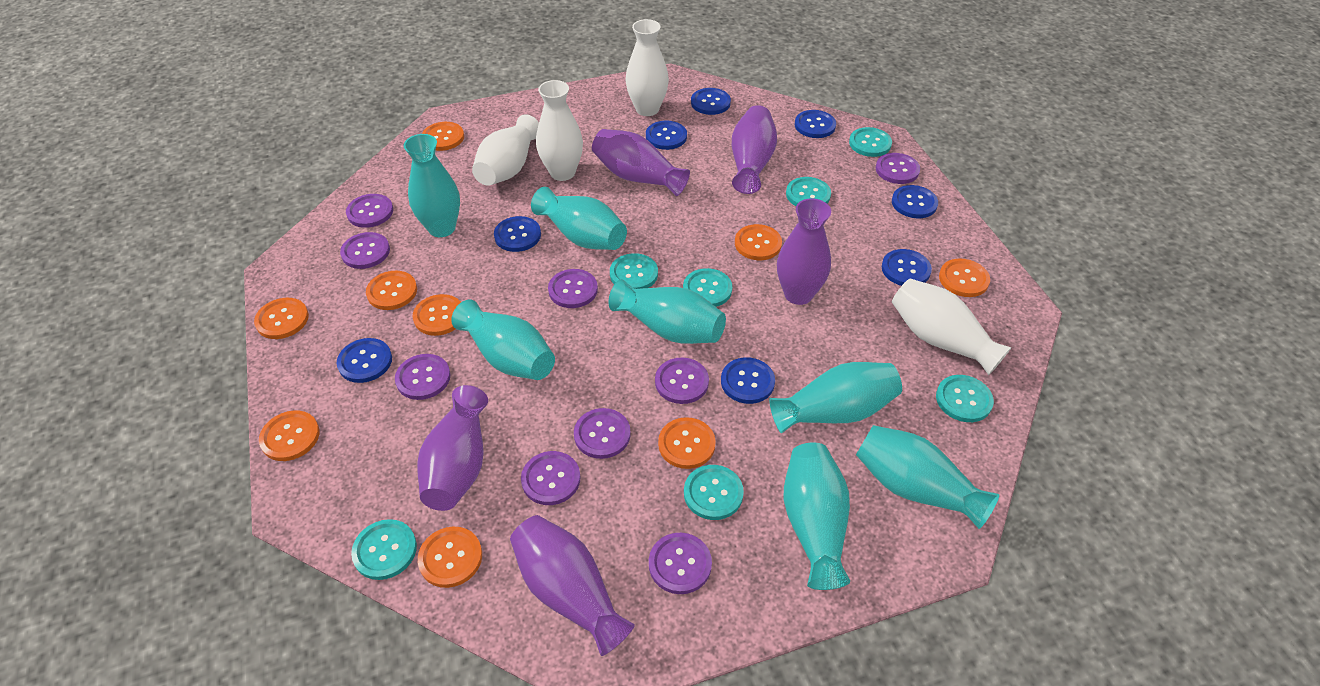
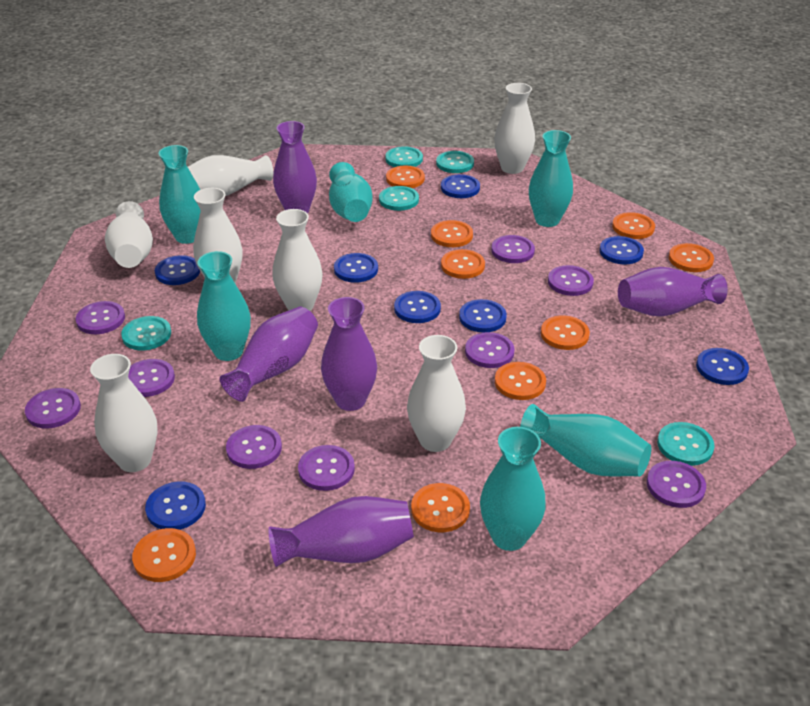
turquoise button: [351,519,417,580] [610,253,658,289] [683,268,732,307] [684,465,744,520] [786,177,831,206] [849,127,892,157] [936,375,994,422] = 7 -> [121,316,171,350] [379,186,419,211] [385,146,423,167] [436,151,474,173] [657,422,715,466] = 5
turquoise vase: [404,134,460,237] [451,299,555,380] [531,187,627,250] [608,279,726,344] [769,362,902,433] [784,442,850,590] [856,425,999,529] = 7 -> [158,145,201,244] [197,251,251,361] [329,162,373,222] [480,427,546,551] [520,404,651,477] [529,130,573,227] = 6
white vase: [472,114,539,186] [536,80,583,181] [625,19,669,116] [892,279,1011,375] = 4 -> [90,354,158,472] [105,201,153,268] [188,155,273,196] [193,188,243,284] [272,209,323,311] [407,335,466,452] [494,83,535,174] = 7

